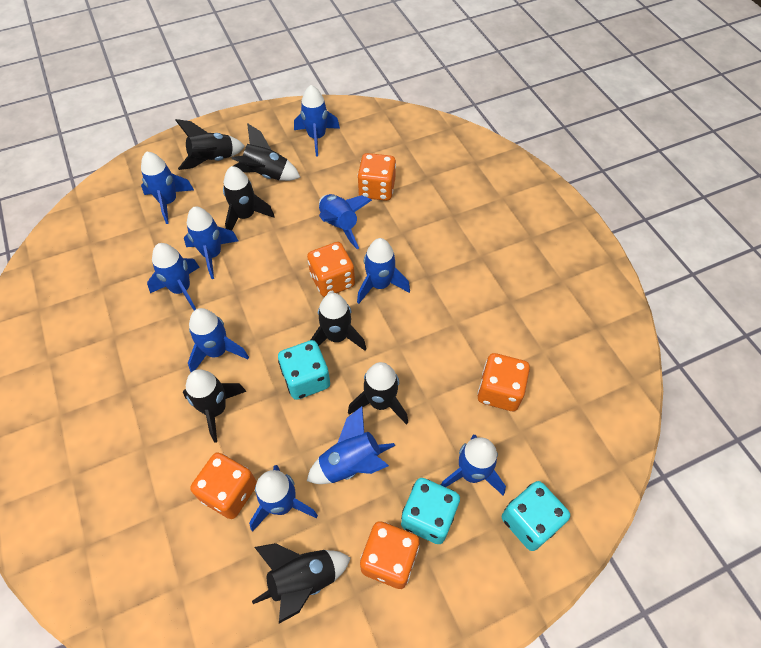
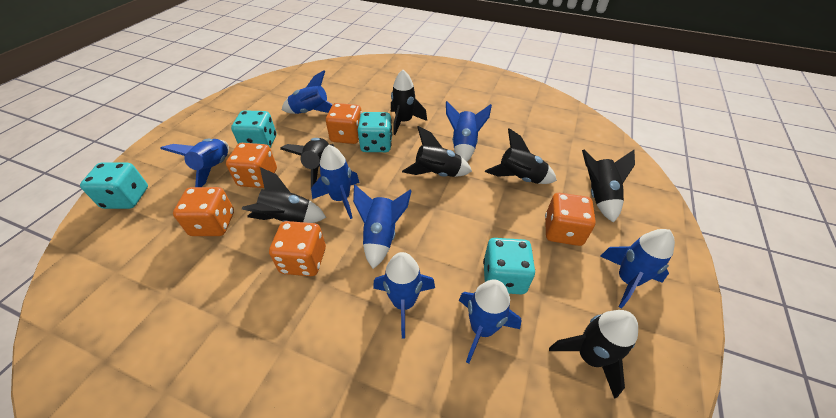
blue rocket: [141,152,194,224] [147,243,200,310] [184,207,238,279] [188,308,249,372] [249,465,318,532] [294,85,340,157] [307,406,395,484] [319,194,372,249] [357,238,410,304] [441,435,506,495] = 10 -> [160,139,229,187] [282,70,333,114] [311,145,360,219] [353,185,412,269] [373,252,435,338] [446,101,492,162] [459,279,522,364] [600,229,675,308] = 8
turquoise dice: [278,340,330,400] [401,478,460,544] [502,481,570,551] = 3 -> [80,162,148,209] [231,110,276,148] [358,112,392,152] [483,238,535,294] = 4

